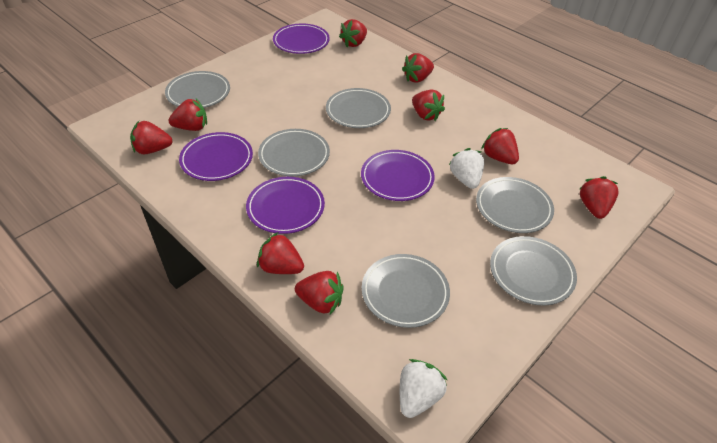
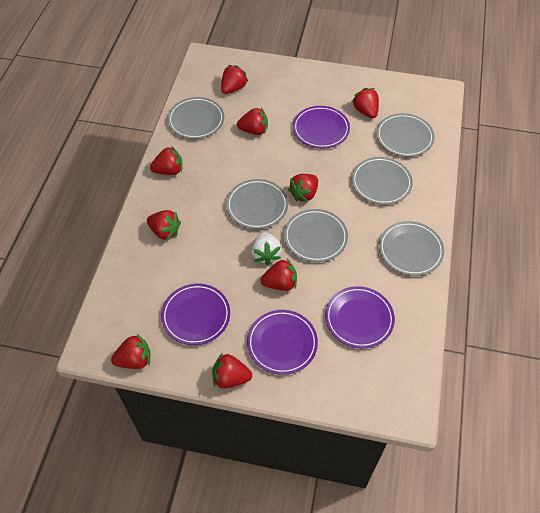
white strawberry: [400,359,447,418] [449,148,484,189] = 2 -> [251,232,282,265] = 1

